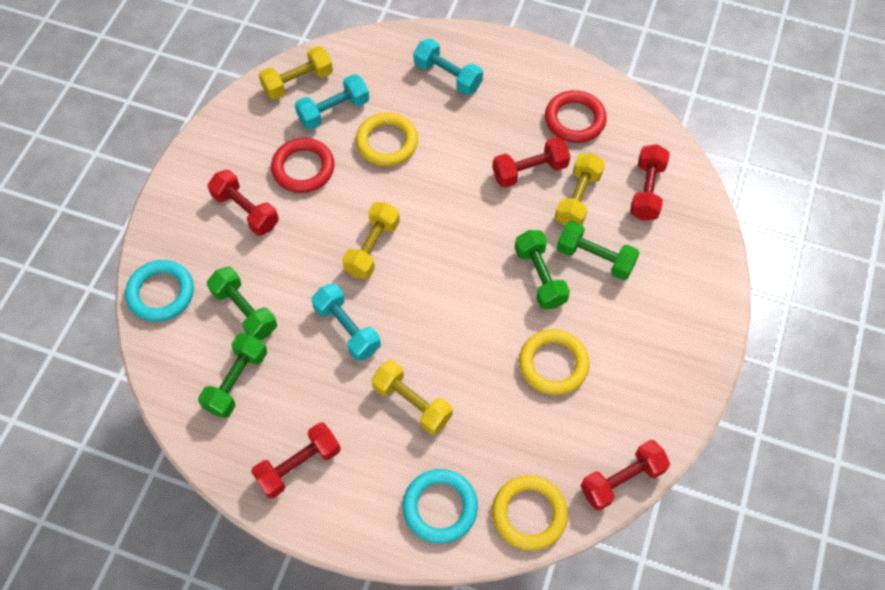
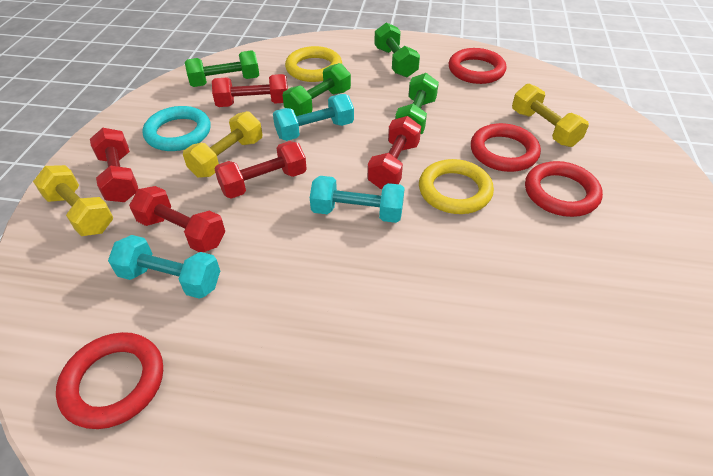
red ring: [271,138,335,193] [545,90,607,143] = 2 -> [56,332,163,429] [449,48,506,84] [471,123,541,172] [525,161,603,217] = 4
turquoise ring: [125,260,194,322] [403,469,478,544] = 2 -> [142,106,211,151] = 1
yellow dumbbell: [259,46,333,100] [342,202,400,279] [371,360,452,435] [555,153,605,226] = 4 -> [33,165,114,236] [183,111,263,178] [512,84,589,147] = 3
yellow ring: [356,113,418,166] [492,475,568,551] [519,329,589,395] = 3 -> [285,46,342,82] [419,159,494,214] = 2

